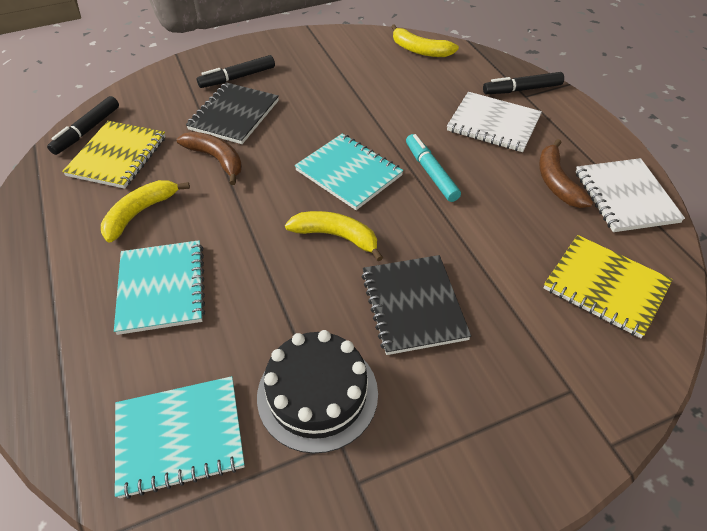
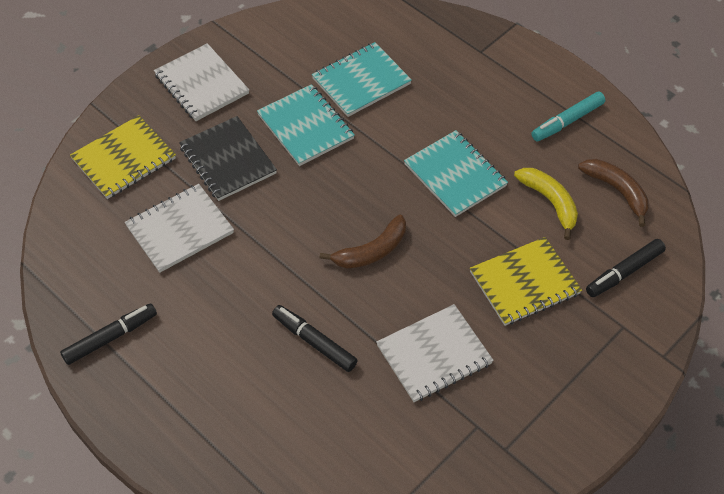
black cake: [257,330,378,453] = 1 -> none = 0
black notebook: [186,82,279,144] [362,255,471,355] = 2 -> [179,116,277,201] = 1
white notebook: [447,92,542,152] [576,158,685,232] = 2 -> [125,184,234,273] [154,43,249,121] [376,304,494,402] = 3
yellow banana: [101,180,190,243] [285,211,383,261] [391,24,459,57] = 3 -> [514,168,578,240] = 1

